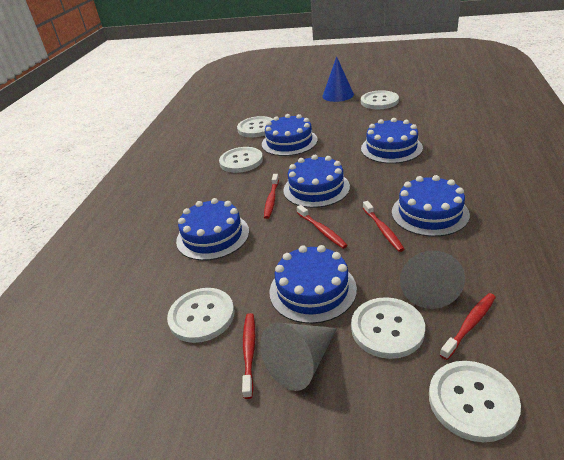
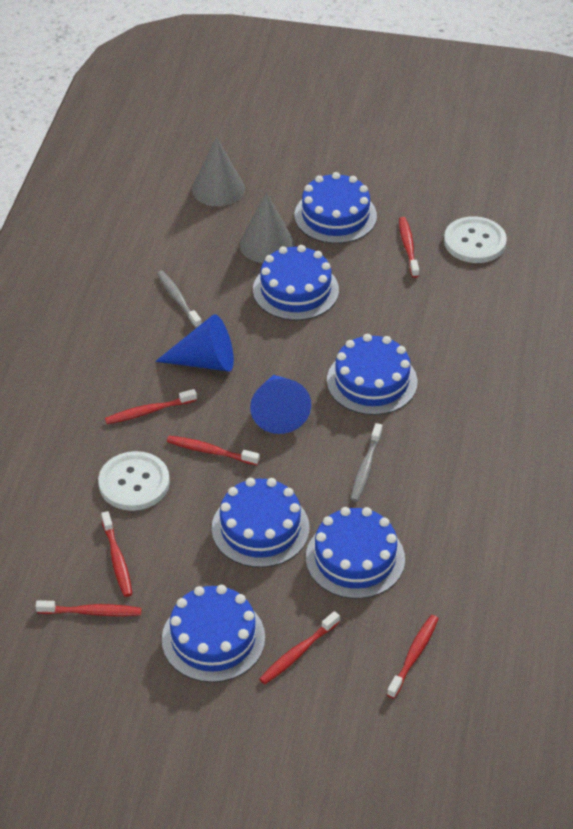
blue cone: [322,56,354,102] = 1 -> [155,314,234,372] [250,375,311,434] = 2
grey toothbrush: none = 0 -> [157,271,202,328] [350,423,382,502] = 2
red toothbrush: [242,313,255,399] [264,174,279,219] [297,205,348,249] [363,201,404,252] [440,293,496,360] = 5 -> [36,600,142,616] [101,511,132,597] [105,389,197,424] [167,436,260,465] [259,611,340,684] [387,615,439,699] [399,217,419,278] = 7
white button: [167,288,235,343] [219,147,263,173] [237,116,273,137] [351,297,425,359] [361,90,399,109] [429,361,521,442] = 6 -> [98,451,170,511] [444,216,507,263] = 2

